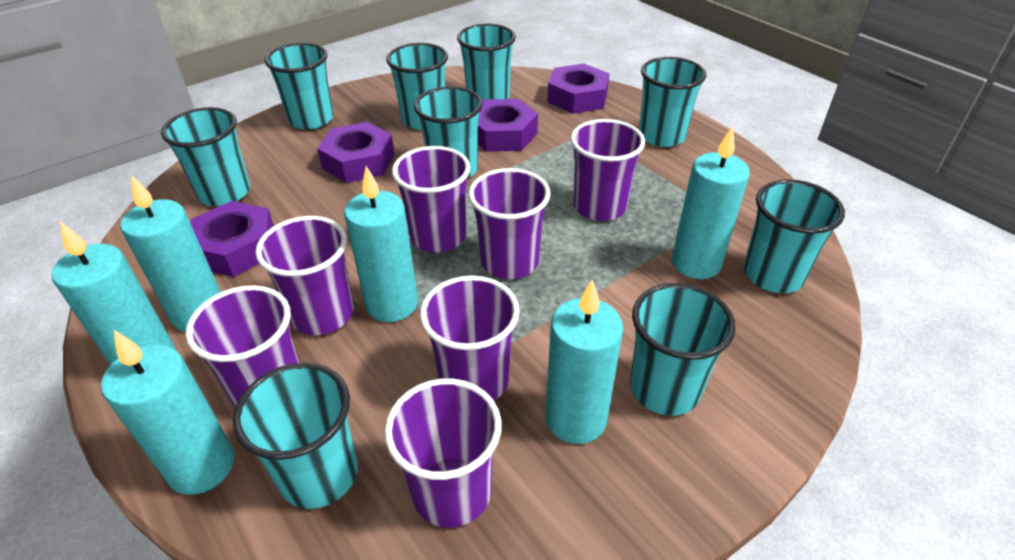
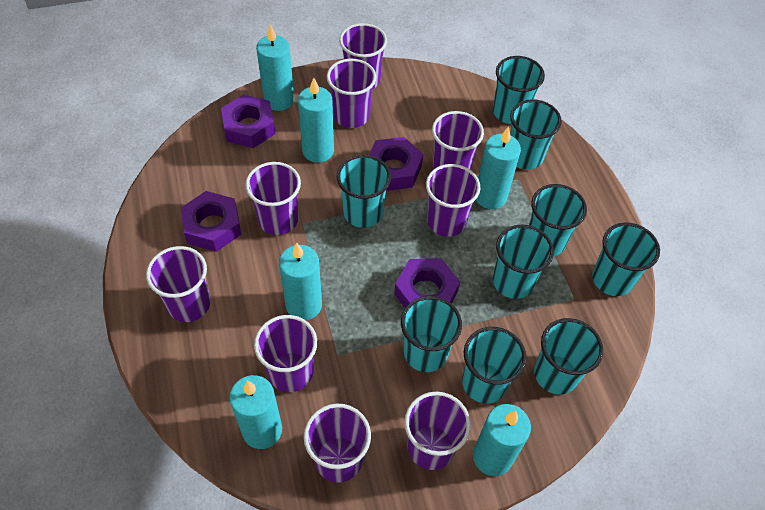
purple cup: [185,285,299,407] [255,216,354,335] [384,378,502,528] [392,146,470,253] [420,275,520,401] [469,168,551,279] [570,119,645,221] = 7 -> [146,246,211,322] [245,162,301,235] [254,315,317,392] [304,404,371,483] [327,58,376,128] [339,23,387,89] [404,392,471,470] [426,164,481,237] [432,111,484,170] = 9

